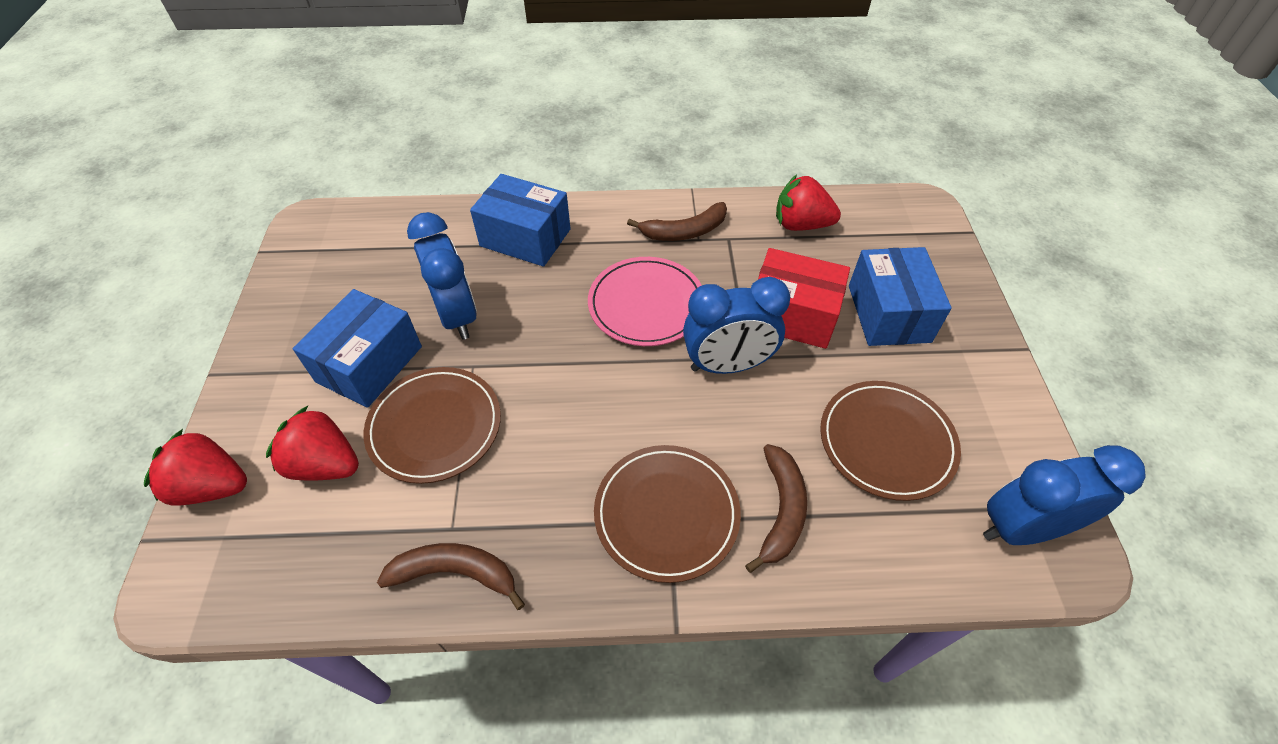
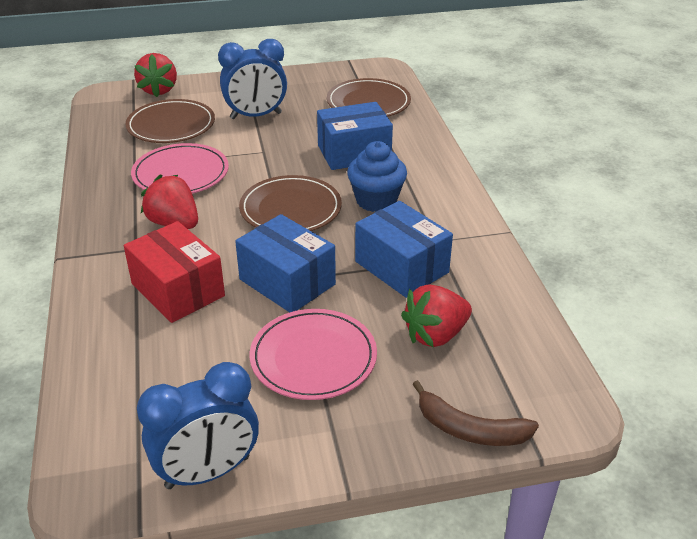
blue clock: [407,212,477,340] [683,277,790,374] [983,445,1145,545] = 3 -> [137,362,259,489] [218,39,287,119] = 2
blue cupcake: none = 0 -> [347,141,407,212] = 1
brown banana: [377,543,525,610] [627,202,727,241] [745,444,807,573] = 3 -> [413,380,539,446] = 1
pink plate: [588,257,702,346] = 1 -> [131,143,229,194] [250,309,377,400] = 2

